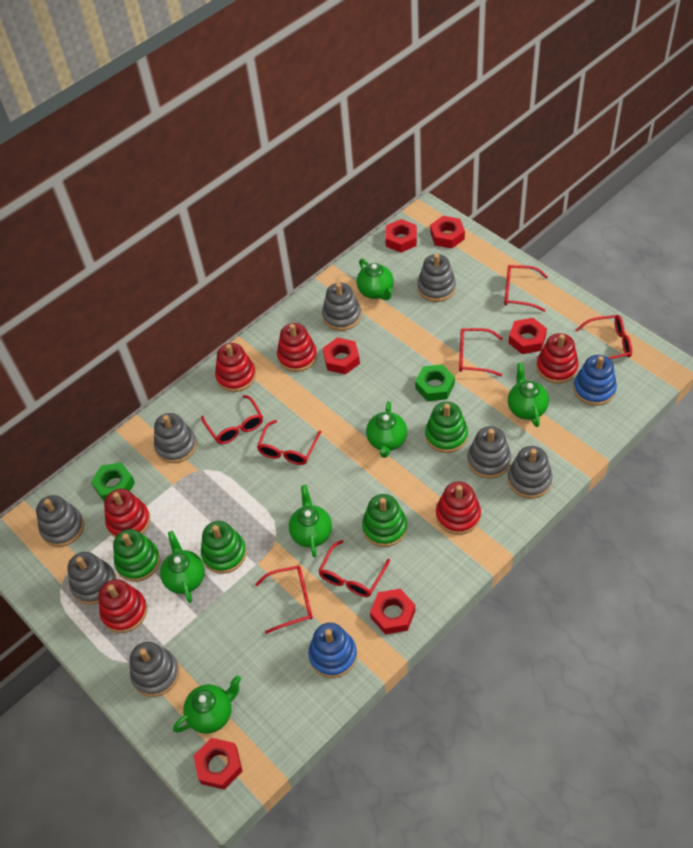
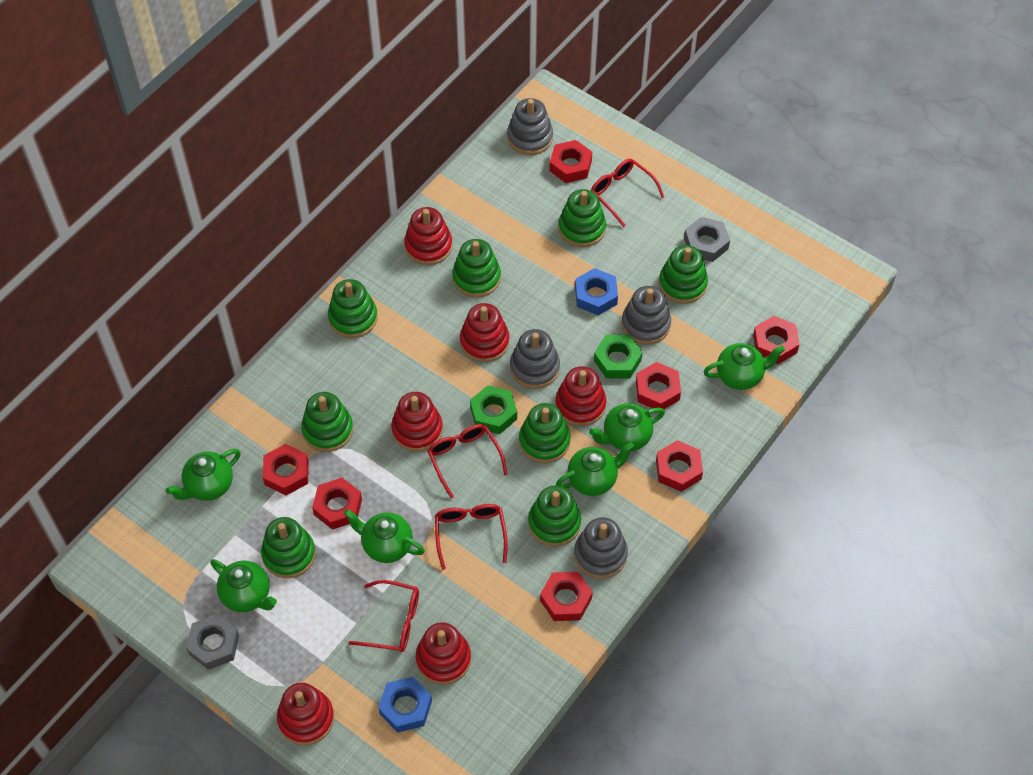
blue nut: none = 0 -> [378,677,432,732] [575,268,618,315] = 2
blue stacking toy: [308,623,357,678] [573,355,617,406] = 2 -> none = 0
green stacking toy: [113,529,160,582] [201,521,247,574] [362,494,407,547] [425,402,468,453] = 4 -> [261,517,316,578] [301,392,353,452] [328,279,378,338] [452,239,501,297] [519,403,571,463] [528,485,581,547] [559,189,606,247] [659,245,708,304] = 8
grey nut: none = 0 -> [186,614,239,670] [684,217,730,262] = 2
grey stacking toy: [36,495,84,547] [67,552,116,605] [130,642,180,697] [154,413,197,463] [322,283,361,331] [417,254,456,302] [467,426,511,479] [507,446,553,499] = 8 -> [507,98,553,155] [510,329,560,389] [574,517,628,579] [621,286,671,345] = 4
red glasses: [201,395,263,444] [255,565,313,634] [257,420,321,465] [318,540,390,597] [459,328,503,376] [504,265,548,312] [576,315,632,359] = 7 -> [348,580,419,652] [427,424,508,499] [435,504,508,570] [591,159,664,227] = 4
red nut: [194,738,242,790] [323,337,360,375] [370,589,415,634] [385,219,417,253] [430,216,465,248] [509,318,547,354] = 6 -> [263,444,309,495] [312,478,362,530] [540,572,593,621] [549,140,592,183] [636,362,681,409] [656,440,703,492] [753,316,800,364] = 7

